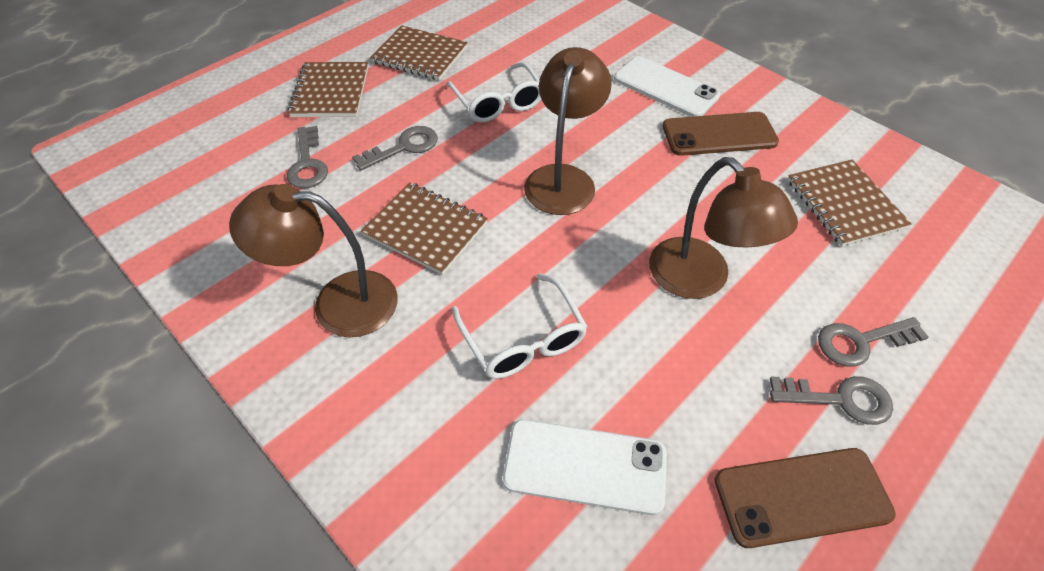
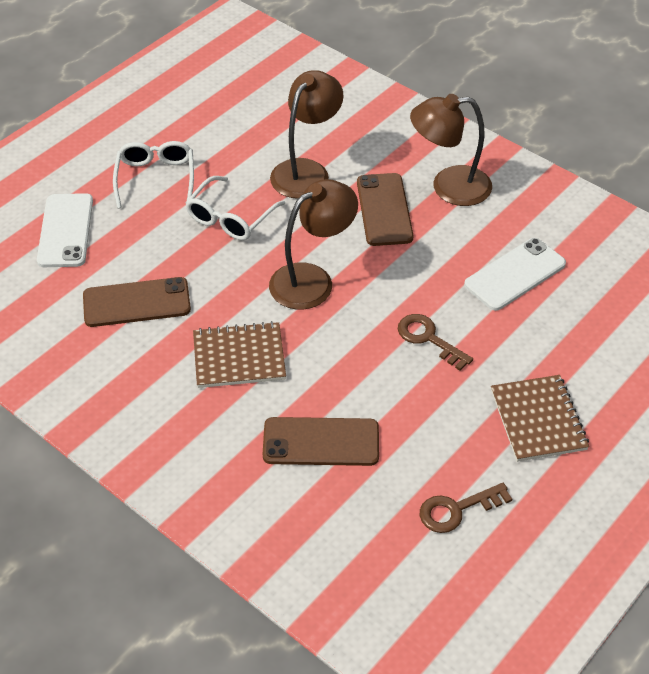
brown key: none = 0 -> [398,314,473,371] [420,483,512,533] = 2
brown notebook: [288,62,368,117] [361,182,488,275] [370,25,468,80] [788,160,912,246] = 4 -> [193,321,286,388] [491,375,589,462] = 2
brown phone: [663,112,779,156] [714,448,896,548] = 2 -> [83,277,191,327] [263,417,379,466] [357,173,414,246] = 3
grey key: [287,126,328,188] [352,126,438,171] [770,376,893,425] [818,317,928,367] = 4 -> none = 0

